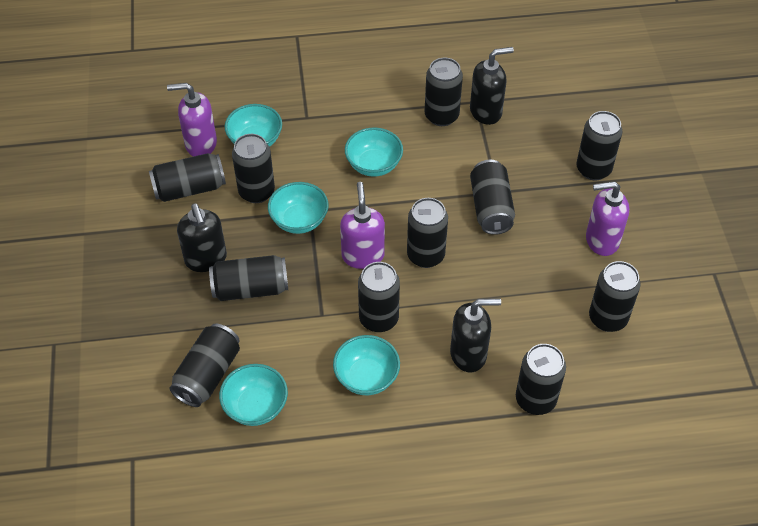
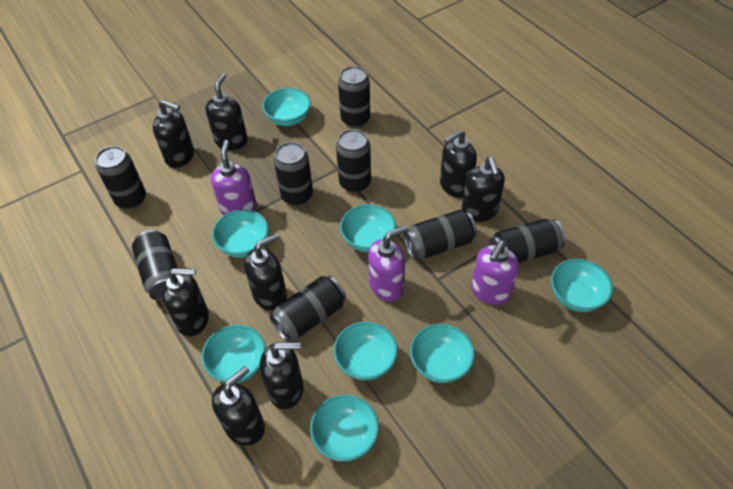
black can: [149,153,226,202] [170,323,240,407] [209,255,288,301] [232,134,275,203] [358,262,400,332] [407,198,448,268] [425,58,463,126] [470,160,515,235] [516,344,566,415] [576,111,622,180] [589,261,641,332] = 11 -> [95,146,146,209] [132,230,178,301] [269,276,346,342] [274,142,313,206] [336,129,371,193] [338,66,370,128] [403,210,477,259] [489,219,566,263] = 8
black soap dispenser: [177,203,227,272] [450,298,501,372] [470,47,514,125] = 3 -> [153,100,194,168] [162,268,209,336] [205,73,248,150] [212,366,265,445] [244,233,287,310] [260,342,304,409] [440,130,477,198] [461,157,505,222] = 8
turquoise bowl: [219,364,288,426] [225,104,282,147] [268,182,329,234] [333,335,400,395] [345,128,403,177] = 5 -> [202,324,266,383] [212,209,269,258] [262,88,311,126] [310,394,379,462] [334,321,398,381] [340,204,396,252] [410,324,475,383] [551,259,613,312] = 8

